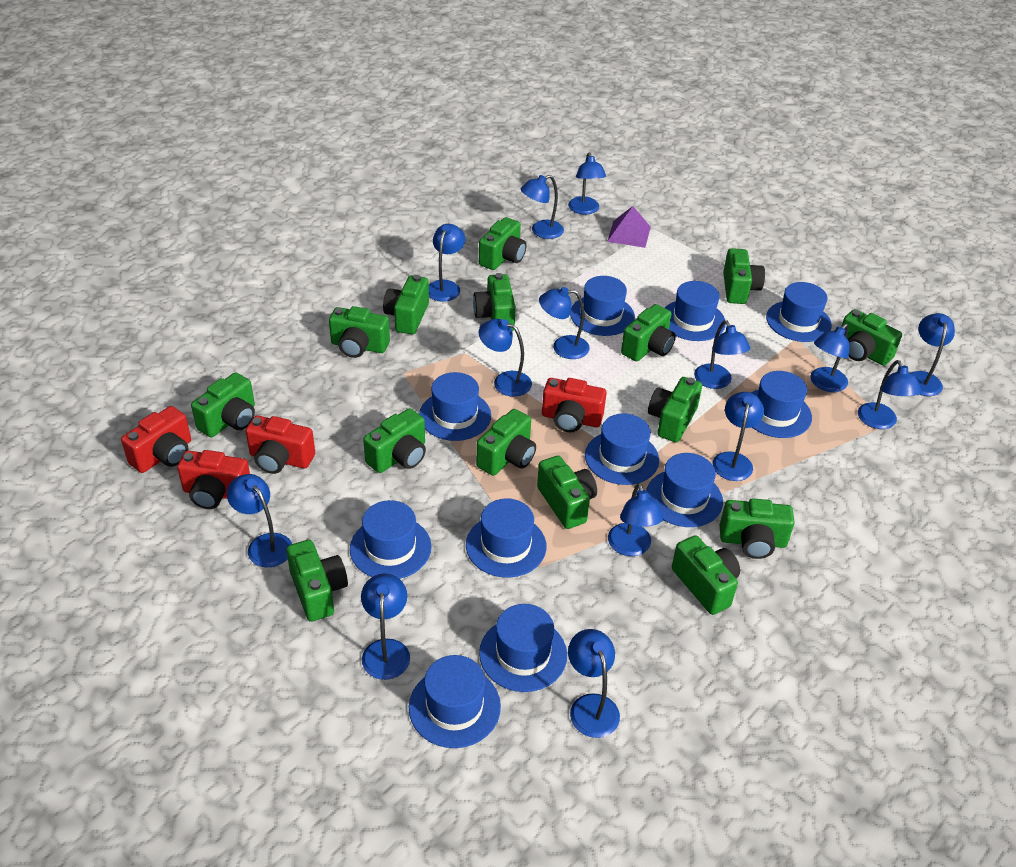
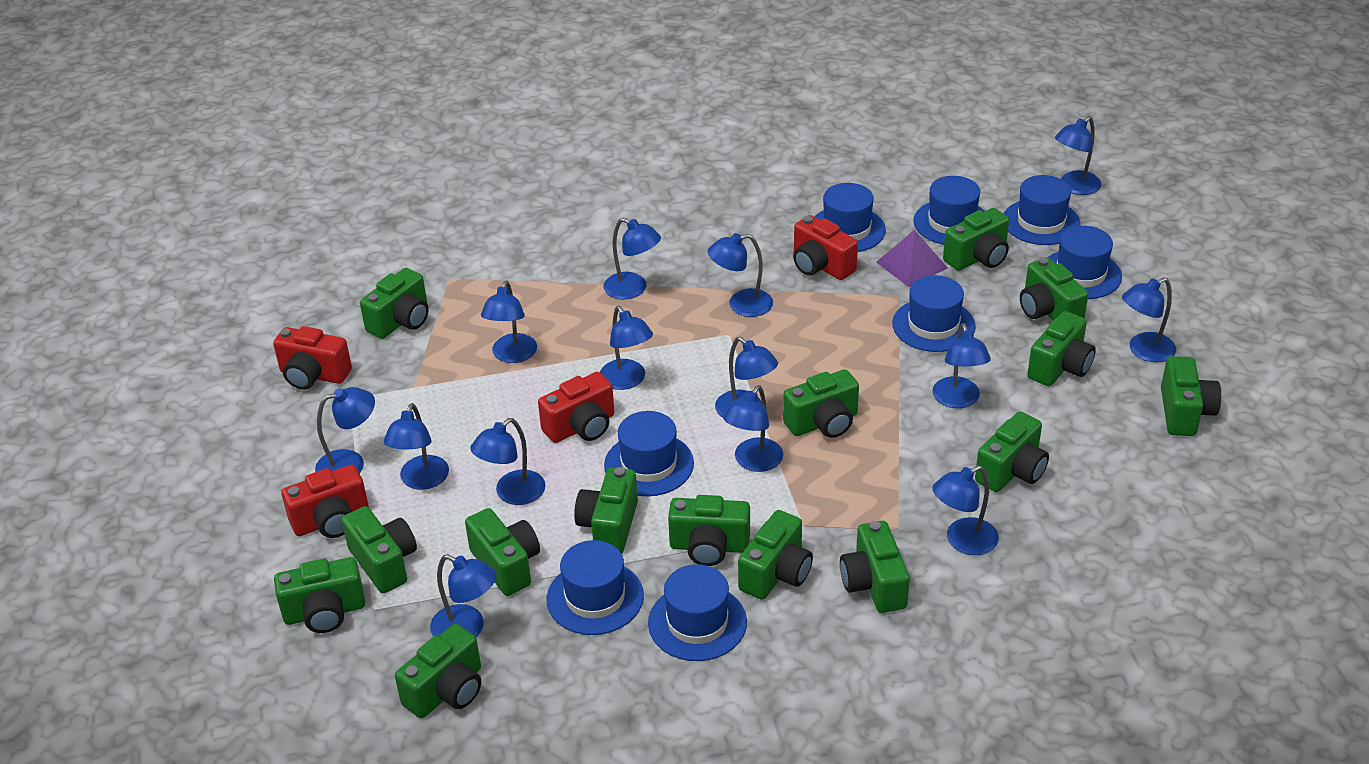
blue hat: [350,500,432,579] [409,655,501,748] [419,372,491,441] [466,498,546,578] [479,604,567,692] [570,276,635,336] [585,413,659,485] [646,453,723,527] [665,281,726,341] [751,371,812,438] [766,282,832,342] = 11 -> [547,540,644,635] [604,411,694,496] [648,564,747,661] [814,183,886,252] [892,275,976,352] [913,176,984,245] [1004,175,1080,245] [1048,226,1122,299] = 8

